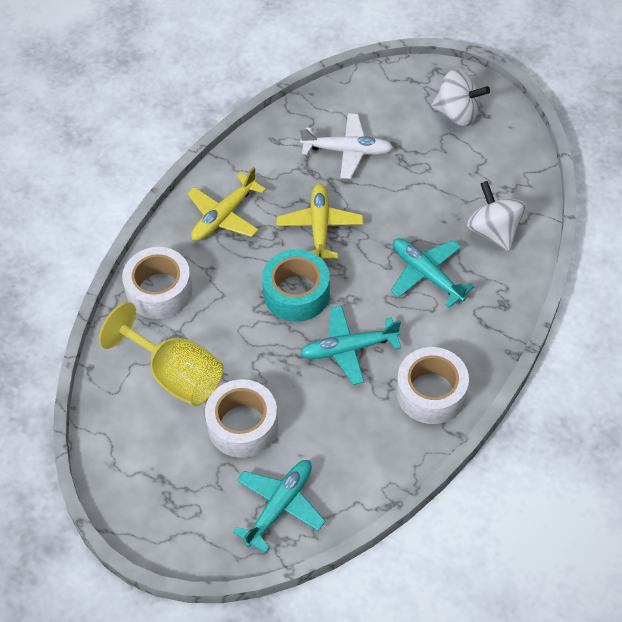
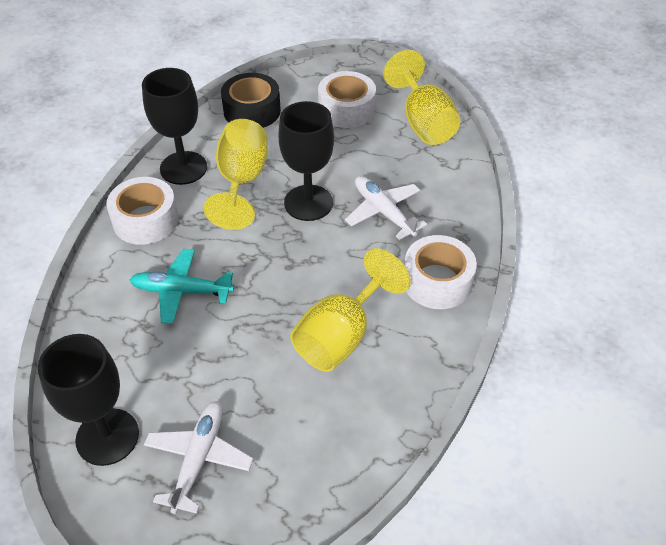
black goblet: none = 0 -> [38,334,139,466] [142,68,207,185] [278,101,334,221] = 3
black tape: none = 0 -> [221,73,281,128] = 1
turquoise plane: [233,460,325,553] [300,305,401,385] [391,238,474,308] = 3 -> [130,249,234,324] = 1
turquoise tape: [262,249,330,322] = 1 -> none = 0
white plane: [300,113,393,179] = 1 -> [144,401,253,514] [345,176,427,240] = 2
white spinning top: [431,69,490,126] [467,181,525,251] = 2 -> none = 0
yellow goblet: [99,302,224,406] = 1 -> [203,119,268,230] [290,248,411,372] [384,50,460,145] = 3
yellow plane: [187,167,266,241] [277,184,363,260] = 2 -> none = 0

